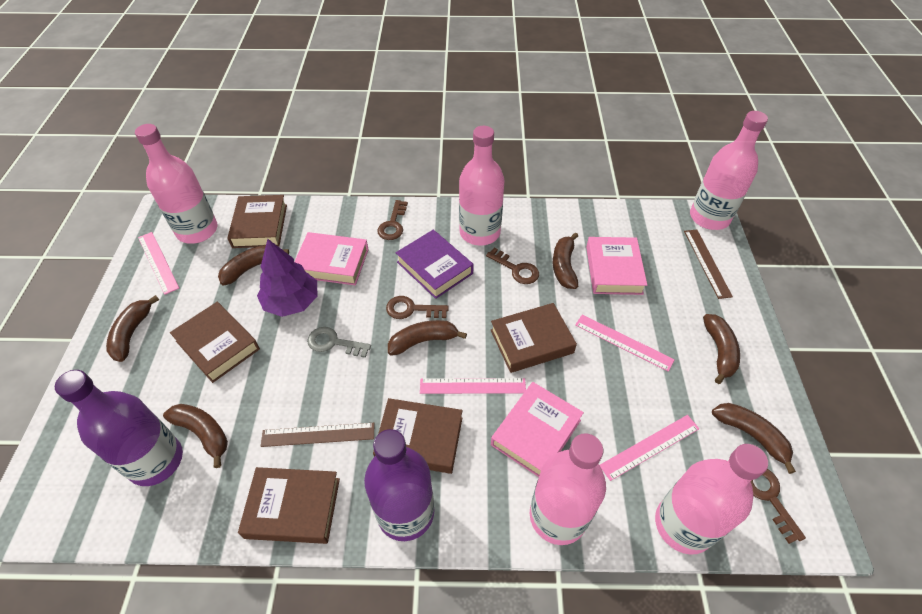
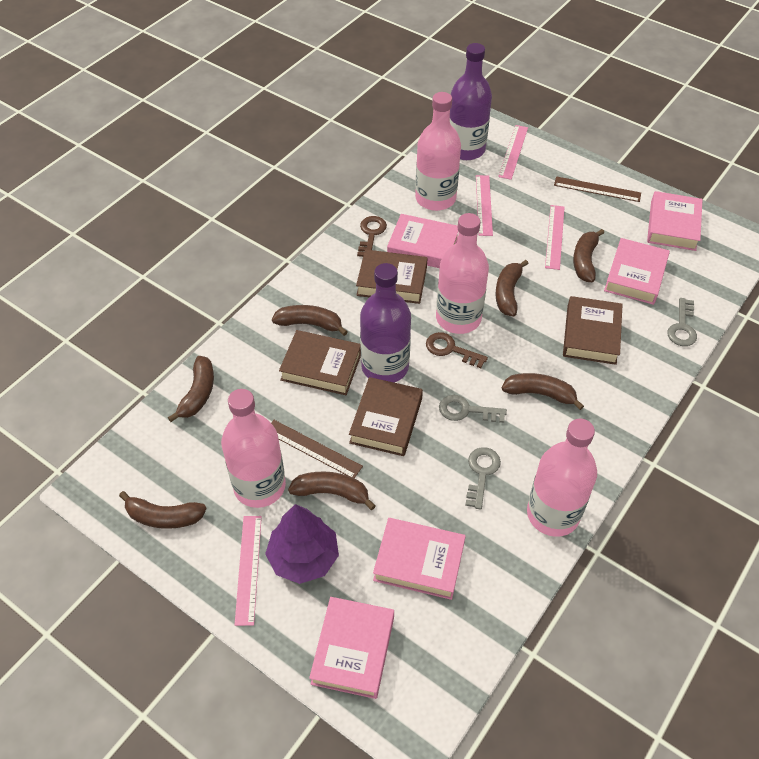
brown book: [170,302,260,383] [227,195,287,248] [238,467,340,544] [373,398,462,474] [491,303,577,373] = 5 -> [279,330,361,395] [349,377,423,456] [356,250,428,304] [563,296,623,365] = 4
brown key: [377,200,408,240] [386,296,449,319] [486,248,539,284] [750,469,806,544] = 4 -> [357,216,387,257] [426,332,488,368] = 2
grey key: [307,327,371,358] = 1 -> [439,395,507,423] [465,447,501,510] [668,298,697,346] = 3
pink book: [294,232,369,285] [491,382,584,477] [586,237,647,295] = 3 -> [309,597,394,699] [373,518,466,600] [387,214,458,268] [604,238,670,305] [647,191,703,251] = 5
pink bottle: [135,124,217,244] [459,126,505,246] [530,433,606,545] [655,444,768,555] [690,111,768,230] = 5 -> [221,389,286,508] [415,92,461,211] [436,213,489,334] [527,419,597,537] = 4
purple book: [396,230,474,299] = 1 -> none = 0

